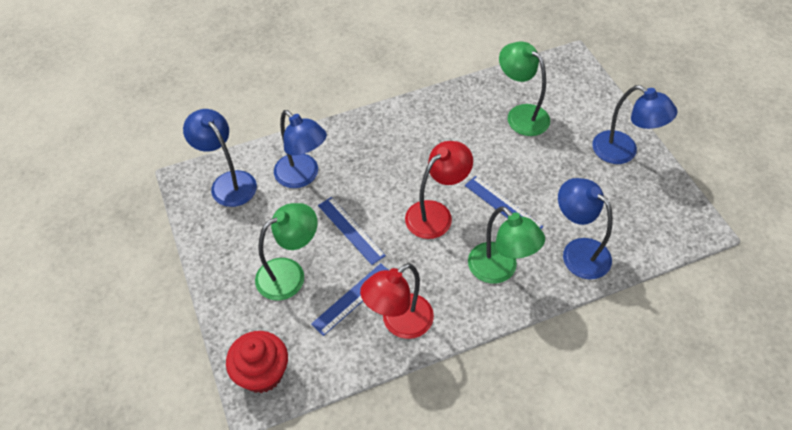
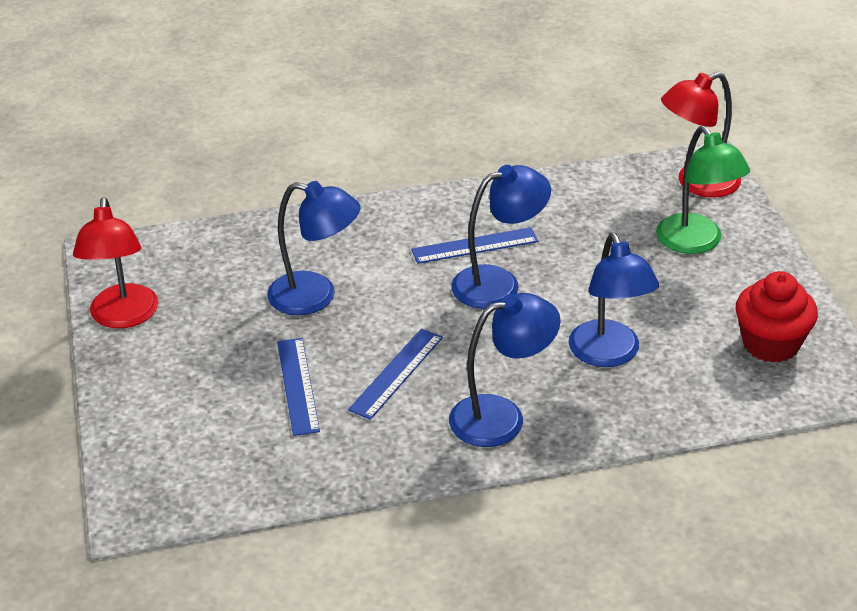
green lamp: [255,203,318,301] [468,206,545,284] [499,42,550,136] = 3 -> [656,126,750,254] = 1

